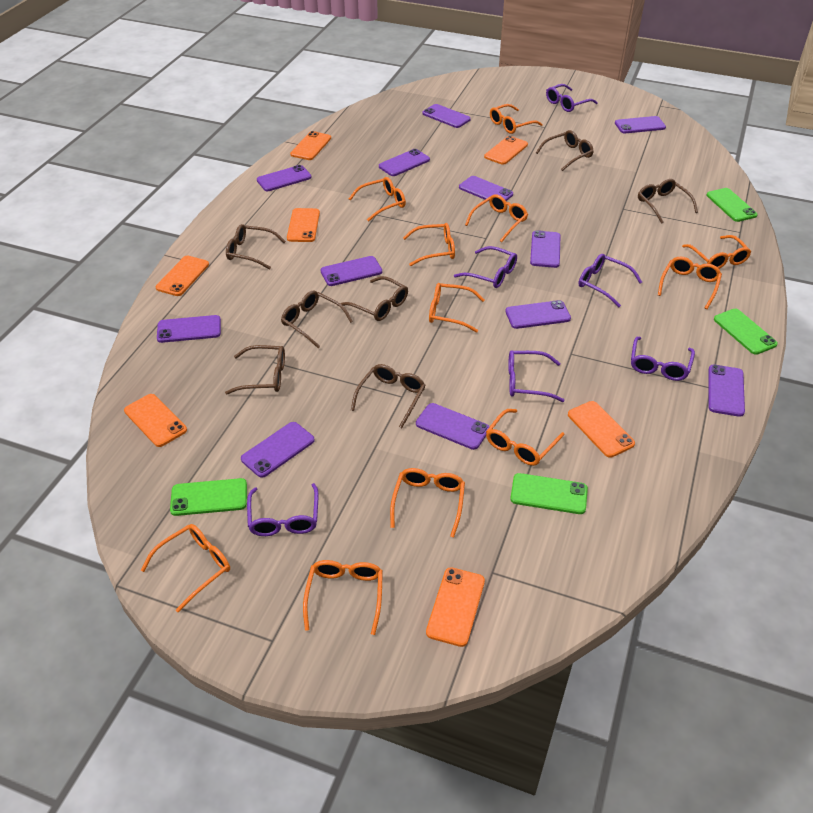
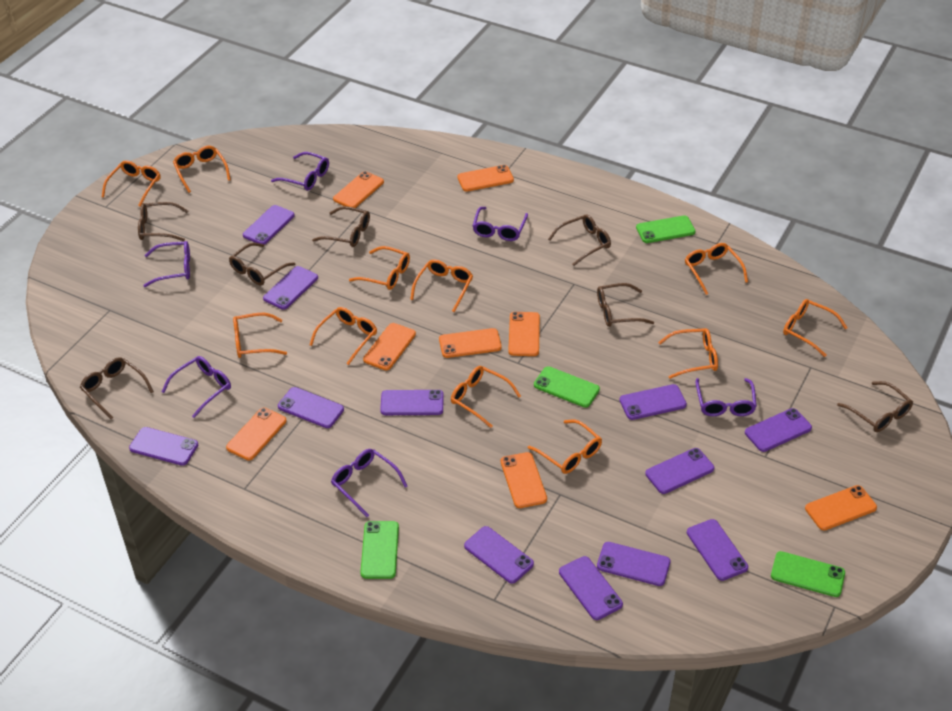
orange phone: [124,394,187,447] [156,256,209,296] [287,208,320,242] [290,131,331,160] [426,567,485,647] [484,136,528,165] [568,401,635,458] = 7 -> [226,408,287,461] [333,171,384,208] [363,323,416,370] [439,328,502,358] [457,165,514,192] [501,452,547,508] [508,312,540,356] [805,485,877,531] = 8

